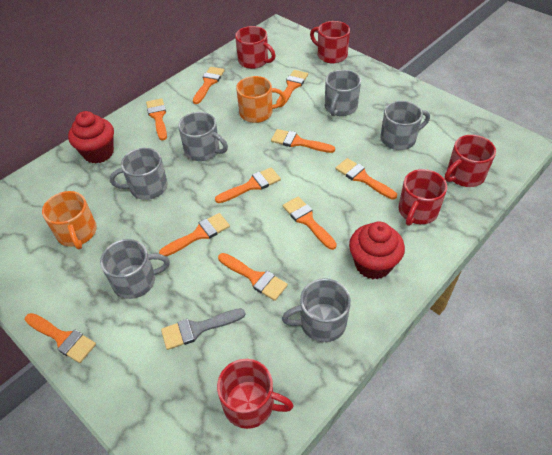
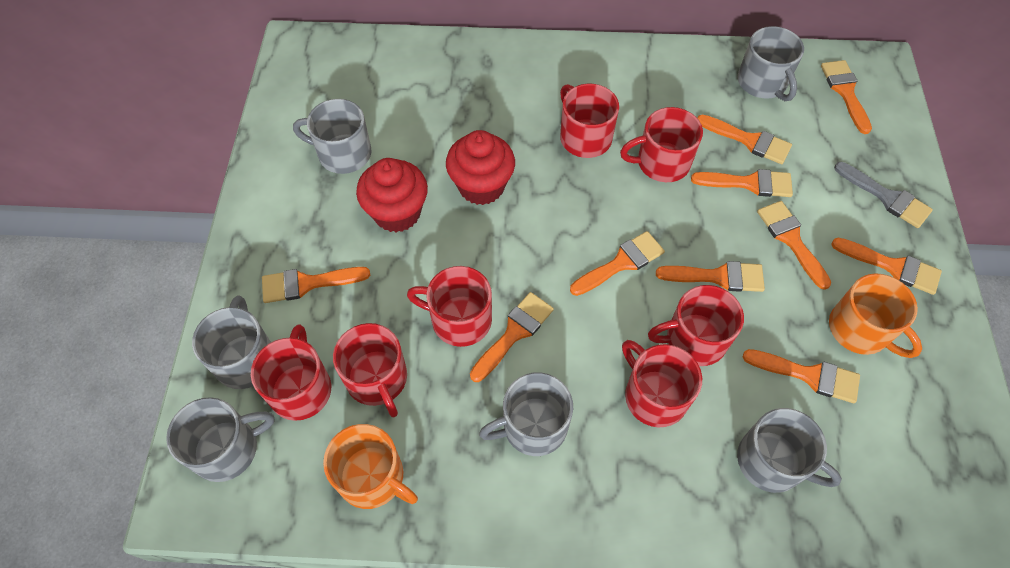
red mug: [217,359,294,429] [235,26,276,69] [310,21,350,63] [399,169,447,226] [445,135,496,187] = 5 -> [251,324,331,421] [333,323,407,417] [407,266,492,347] [560,84,619,158] [620,107,703,182] [622,340,702,427] [648,285,744,366] = 7

